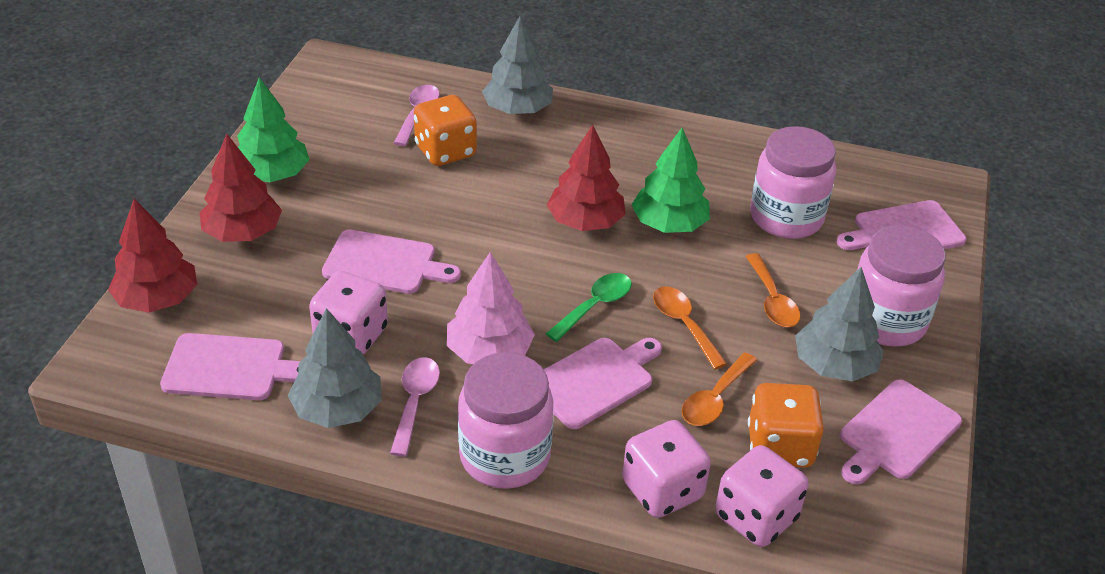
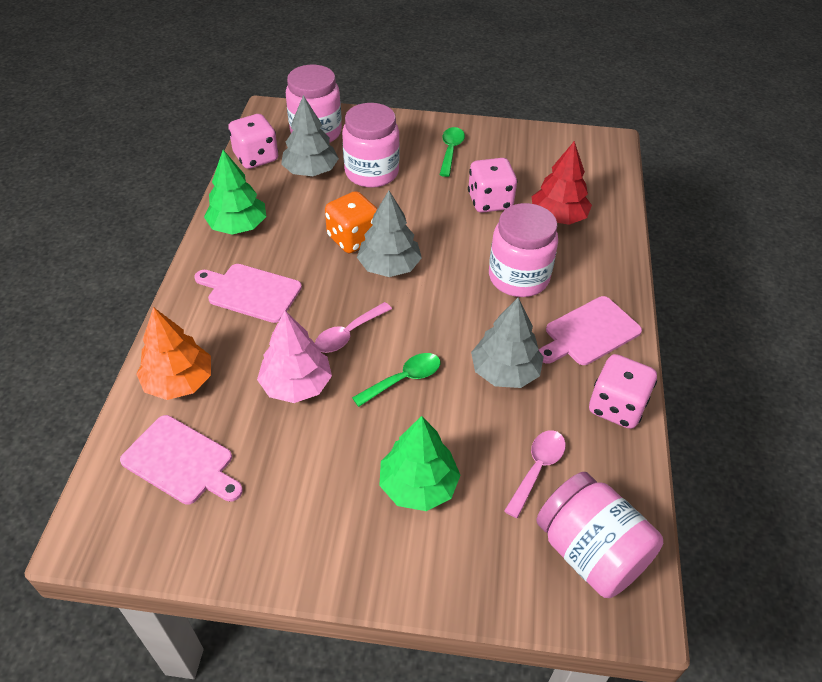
green spoon: [546,273,632,342] = 1 -> [352,353,440,407] [439,127,465,177] = 2
orange dice: [414,95,477,166] [748,383,824,468] = 2 -> [325,191,377,253] = 1
orange spoon: [653,286,727,369] [682,352,757,426] [745,253,800,327] = 3 -> none = 0
orange tree: none = 0 -> [136,307,211,400] = 1
pink cutting board: [160,333,301,400] [322,229,461,294] [543,338,662,429] [837,200,966,250] [840,379,962,485] = 5 -> [120,415,243,505] [194,264,302,323] [539,296,642,365] = 3
pink jar: [458,352,553,489] [750,126,836,239] [856,225,946,347] = 3 -> [286,65,342,143] [342,103,400,188] [489,203,558,297] [536,472,663,598] = 4
red tree: [108,199,197,313] [199,134,282,242] [547,125,626,231] = 3 -> [532,141,592,225] = 1

